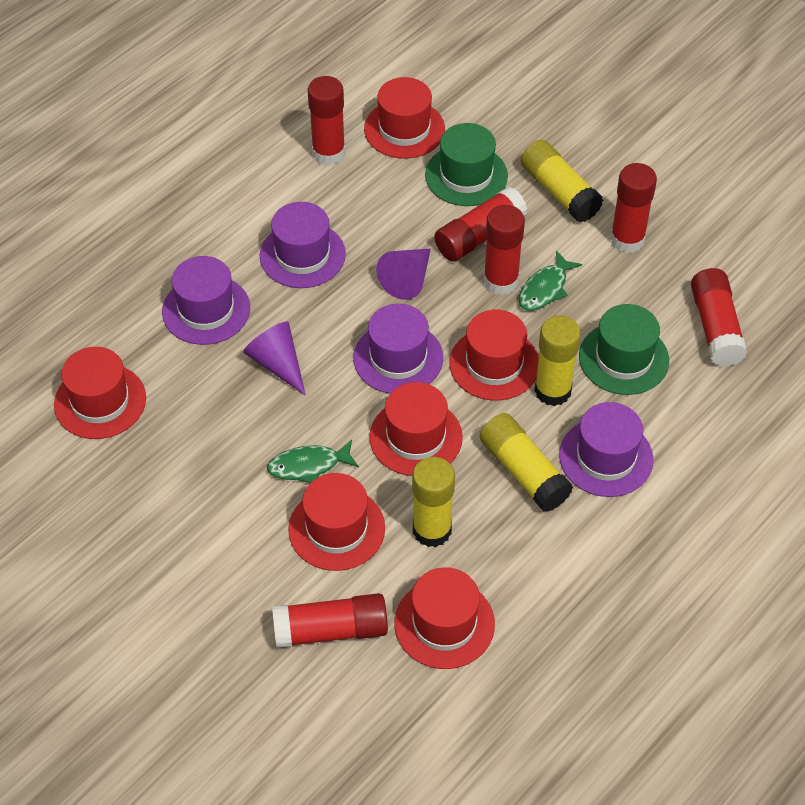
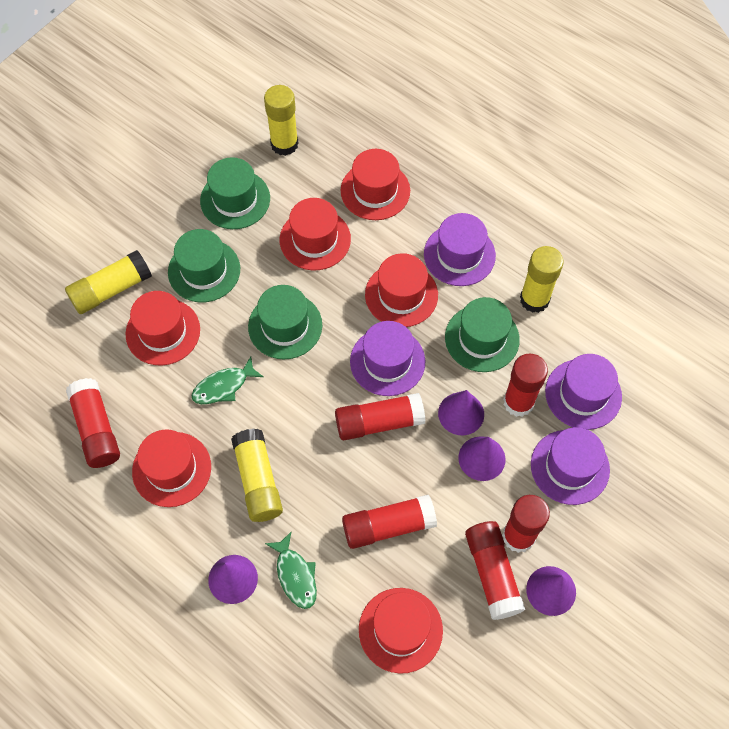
green hat: [425,123,508,206] [579,304,669,395] = 2 -> [168,229,240,302] [200,157,270,229] [248,285,322,359] [445,297,520,372] = 4
purple cone: [243,322,306,395] [376,248,431,300] = 2 -> [208,555,258,604] [438,390,484,435] [458,436,506,481] [526,566,576,616] = 4

